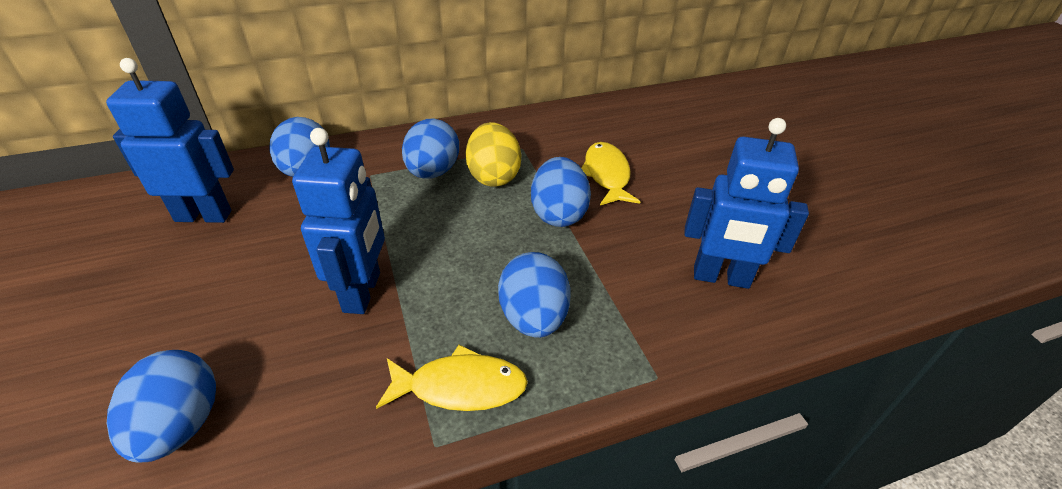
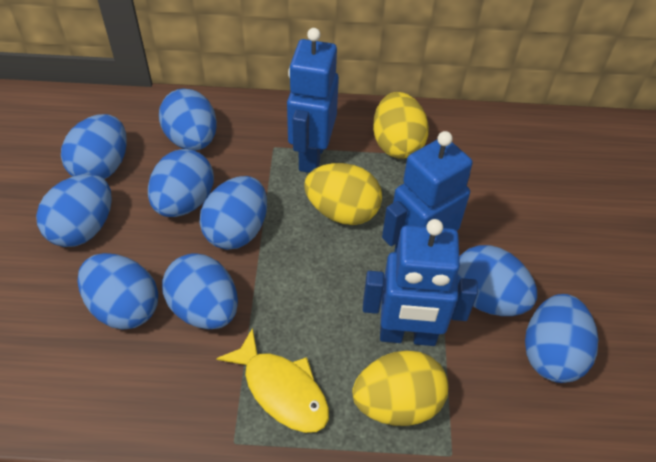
blue egg: [107,350,216,462] [269,117,330,177] [402,119,459,179] [498,252,571,338] [531,157,591,227] = 5 -> [36,174,112,247] [61,114,127,179] [78,253,158,329] [148,149,214,217] [159,88,217,151] [162,253,238,329] [199,176,267,250] [457,245,537,316] [525,294,598,383] = 9
yellow egg: [466,122,521,187] = 1 -> [304,163,382,225] [352,350,449,426] [373,92,429,159] = 3
yellow fish: [376,345,528,411] [581,142,640,206] = 2 -> [216,328,329,433] = 1

